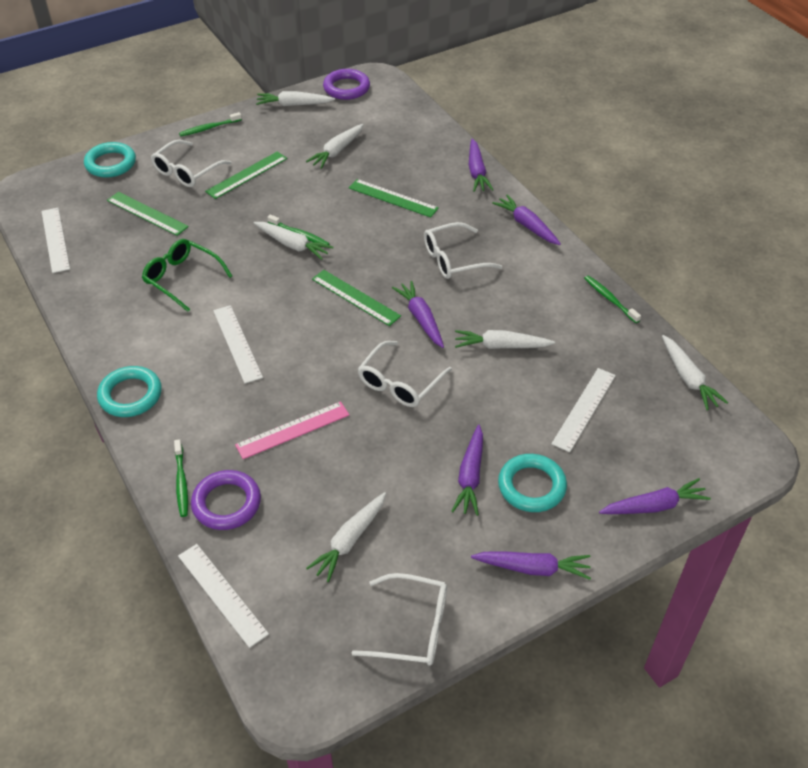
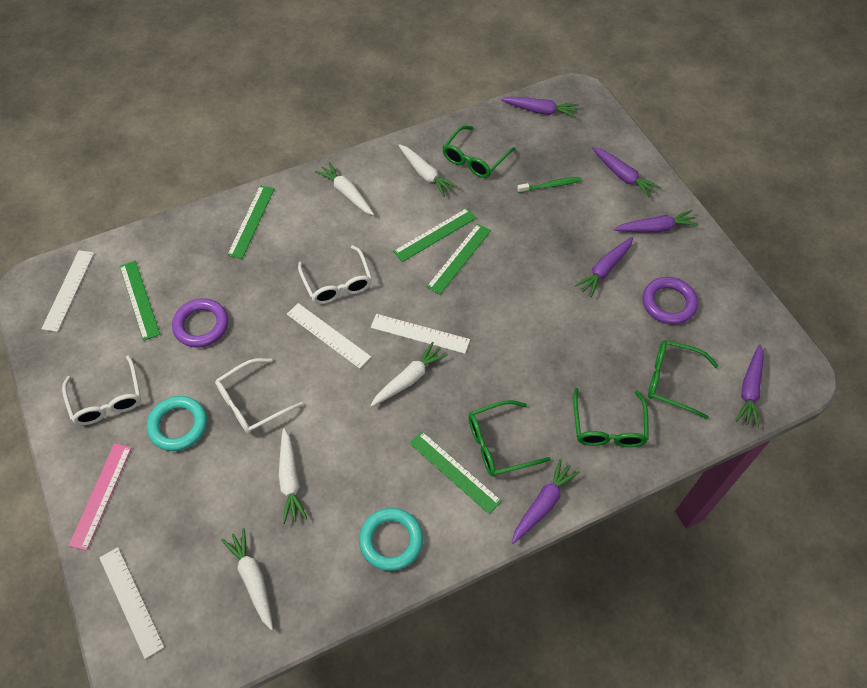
green glasses: [142,239,232,312] = 1 -> [442,126,515,178] [468,400,551,477] [573,388,649,447] [648,340,719,419] = 4
green ruler: [107,192,189,236] [205,152,287,199] [312,270,401,326] [349,179,439,217] = 4 -> [120,261,160,341] [227,185,274,259] [393,208,477,262] [409,431,502,514] [426,224,491,294] = 5
green toothbrush: [174,439,188,517] [179,112,242,137] [267,214,330,245] [584,276,641,323] = 4 -> [517,177,581,193] = 1
turquoise ring: [84,142,136,178] [97,366,162,417] [498,454,567,512] = 3 -> [147,396,207,451] [359,508,423,571] = 2
white carrot: [253,222,334,260] [256,91,335,106] [306,124,364,169] [306,492,386,582] [455,330,555,349] [662,335,728,410] = 6 -> [221,528,273,630] [278,428,307,524] [315,162,374,215] [370,342,448,407] [398,144,458,197] = 5
white glasses: [151,140,232,187] [352,573,447,666] [358,341,452,407] [424,222,502,279] = 4 -> [62,355,141,425] [215,358,303,434] [298,245,372,304] = 3

